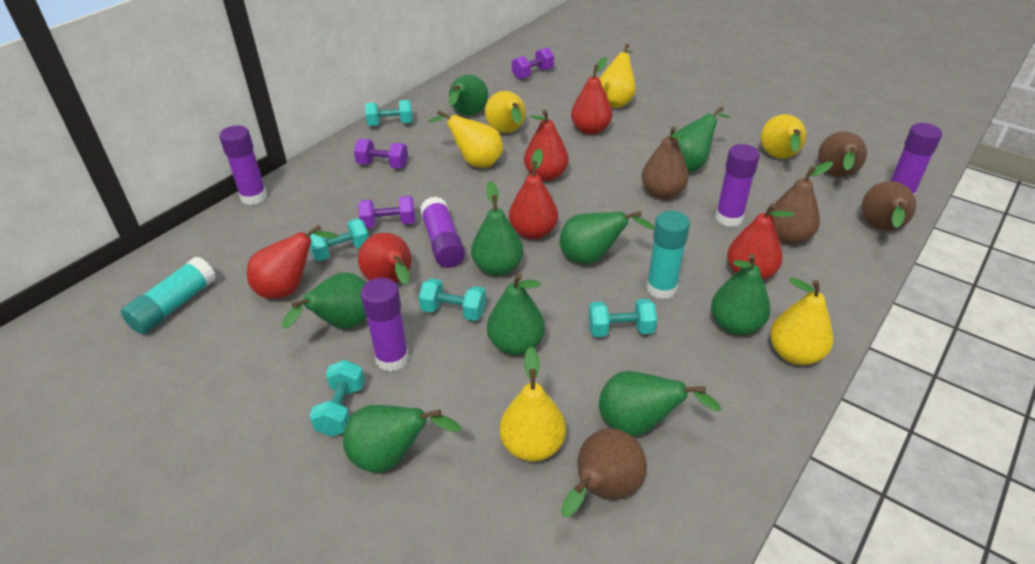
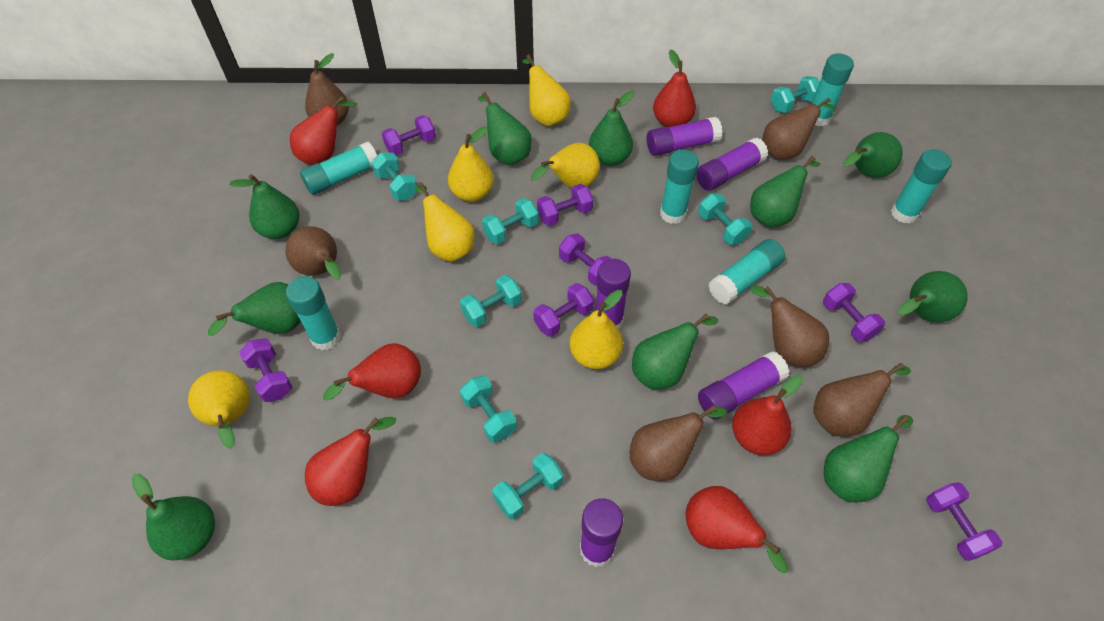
brown pear: [561,428,647,517] [642,126,689,199] [769,161,833,245] [818,131,867,177] [862,181,916,231] = 5 -> [285,226,341,280] [305,53,349,125] [630,405,727,481] [750,286,829,367] [762,98,837,160] [814,363,911,436] = 6
green pear: [282,273,367,329] [343,405,461,473] [449,75,488,116] [471,181,523,276] [487,273,545,355] [559,211,655,264] [599,371,721,437] [673,106,731,172] [711,254,771,335] = 9 -> [132,474,215,560] [208,282,301,336] [229,174,299,239] [478,92,532,165] [589,91,634,166] [632,314,719,389] [750,156,821,228] [824,415,913,503] [843,132,903,178] [898,271,968,322] = 10
purple dumbbell: [354,139,408,169] [358,196,415,228] [512,47,554,79] = 3 -> [239,338,293,402] [382,115,436,155] [533,283,594,337] [537,184,593,226] [559,233,611,286] [823,283,885,342] [926,482,1002,561] = 7
turquoise dumbbell: [309,218,369,261] [309,360,365,437] [365,100,413,126] [418,278,486,321] [588,299,657,337] = 5 -> [371,153,417,200] [460,275,522,327] [460,376,517,443] [482,198,539,244] [492,453,563,520] [698,194,752,245] [770,76,820,113] = 7
turquoise glue stick: [121,256,216,334] [646,211,690,300] = 2 -> [286,276,341,350] [300,142,377,195] [660,150,699,224] [709,239,785,305] [812,54,854,126] [891,149,952,224] = 6

